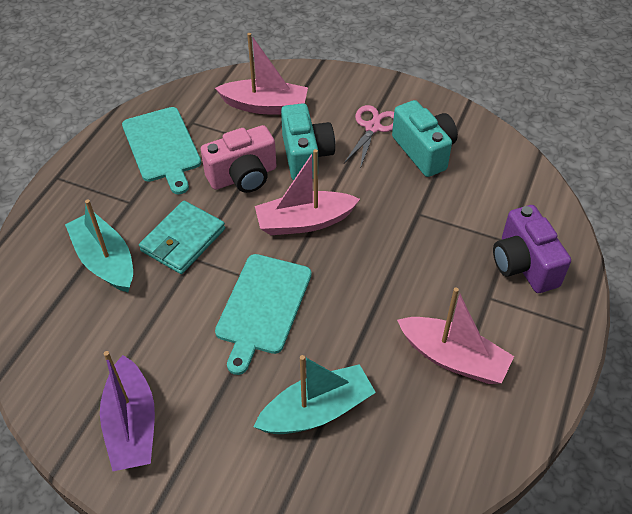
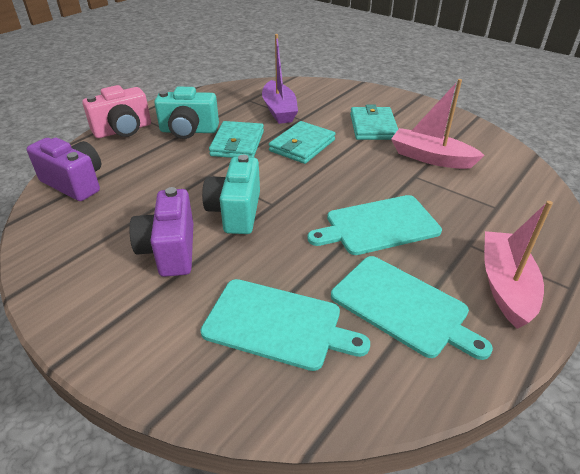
pink boat: [215,33,308,115] [255,149,360,235] [397,287,514,384] = 3 -> [391,79,485,169] [484,201,553,329] = 2
pink scissors: [344,105,394,169] = 1 -> none = 0
purple camera: [493,205,571,293] = 1 -> [27,138,101,201] [129,187,193,277] = 2
turquoise boat: [65,199,133,292] [254,355,376,434] = 2 -> none = 0
turquoise cutting board: [122,107,201,194] [215,254,312,375] = 2 -> [201,279,370,371] [307,195,442,255] [331,256,493,360] = 3
turquoise wallet: [139,201,225,274] = 1 -> [209,121,264,158] [269,121,336,164] [350,105,398,140] = 3

